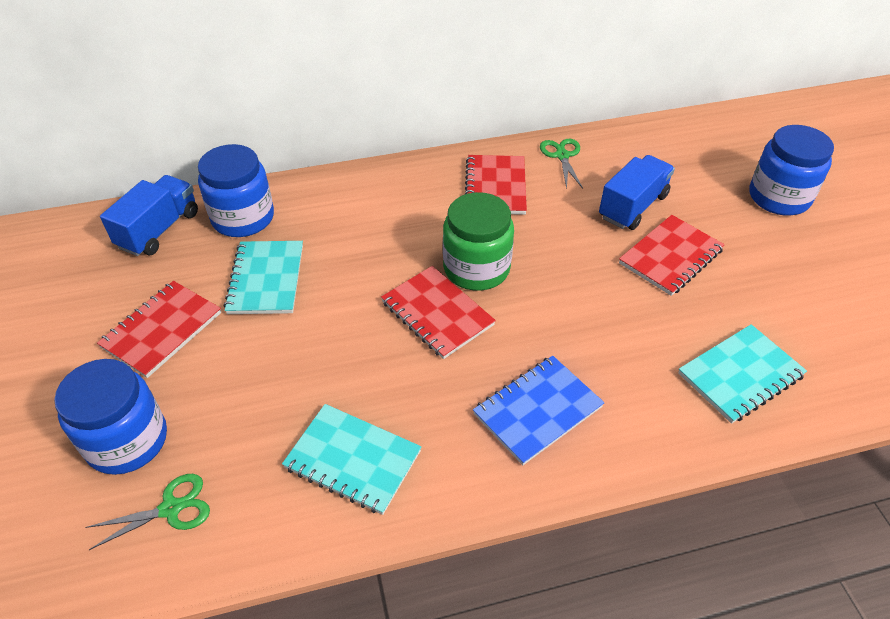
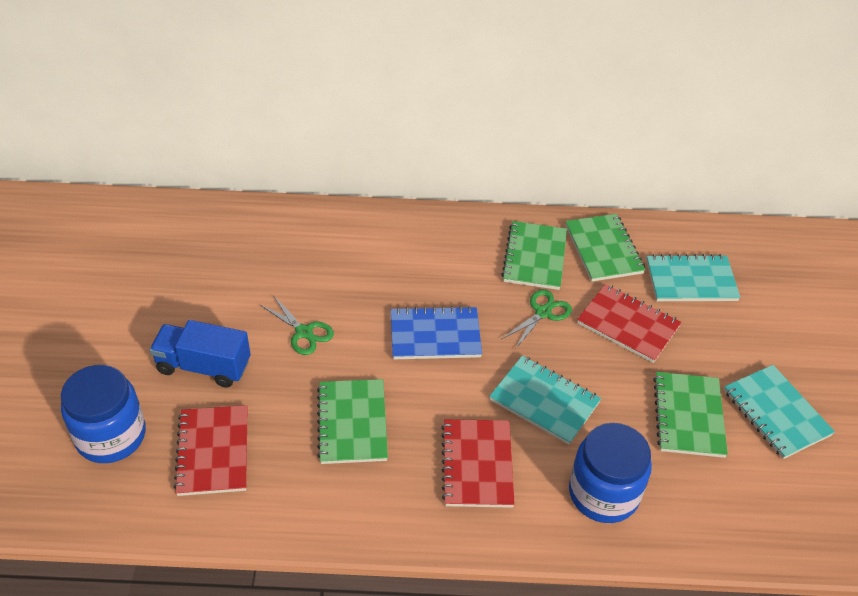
blue jar: [54,359,167,475] [198,144,274,237] [749,125,834,215] = 3 -> [61,365,146,463] [569,423,652,523] = 2
blue truck: [100,175,198,256] [599,155,675,230] = 2 -> [149,320,251,388] = 1
green jar: [443,192,514,291] = 1 -> none = 0
green notebook: none = 0 -> [317,379,388,464] [501,221,567,290] [565,214,645,282] [653,372,728,458] = 4
red notebook: [97,281,221,378] [381,266,496,359] [465,155,527,215] [619,215,725,296] = 4 -> [173,405,248,496] [441,419,515,508] [577,284,681,363] = 3

